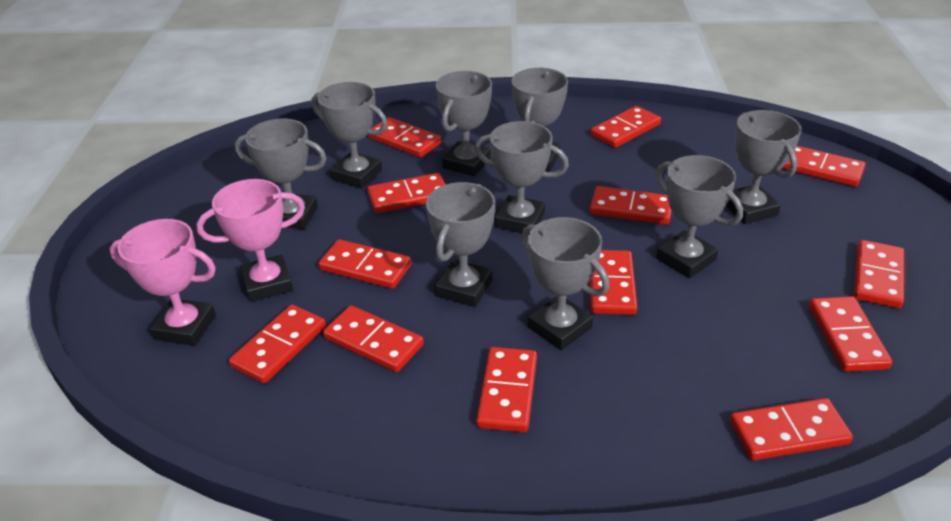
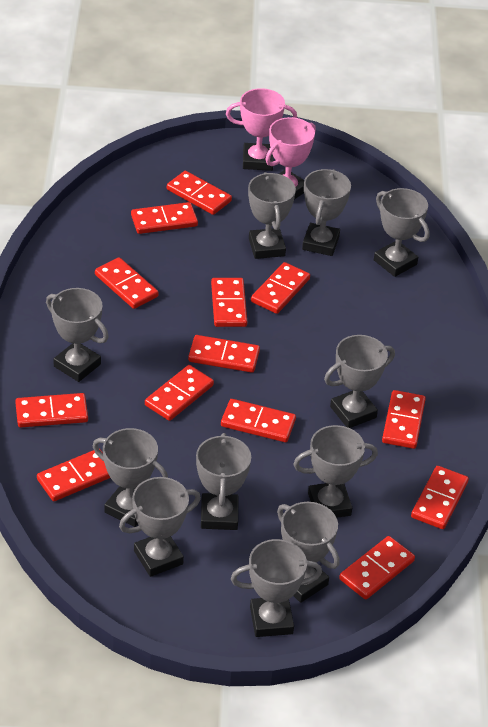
grey trophy: [235,119,327,229] [312,82,388,189] [426,182,495,307] [436,71,492,176] [475,121,569,235] [512,68,568,172] [521,217,610,350] [656,155,743,278] [726,110,802,224] = 9 -> [46,288,108,382] [93,428,168,527] [119,477,201,577] [196,433,251,530] [231,539,322,637] [248,172,296,259] [277,502,340,603] [293,425,378,518] [302,169,351,256] [324,335,395,428] [374,188,429,277] = 11

